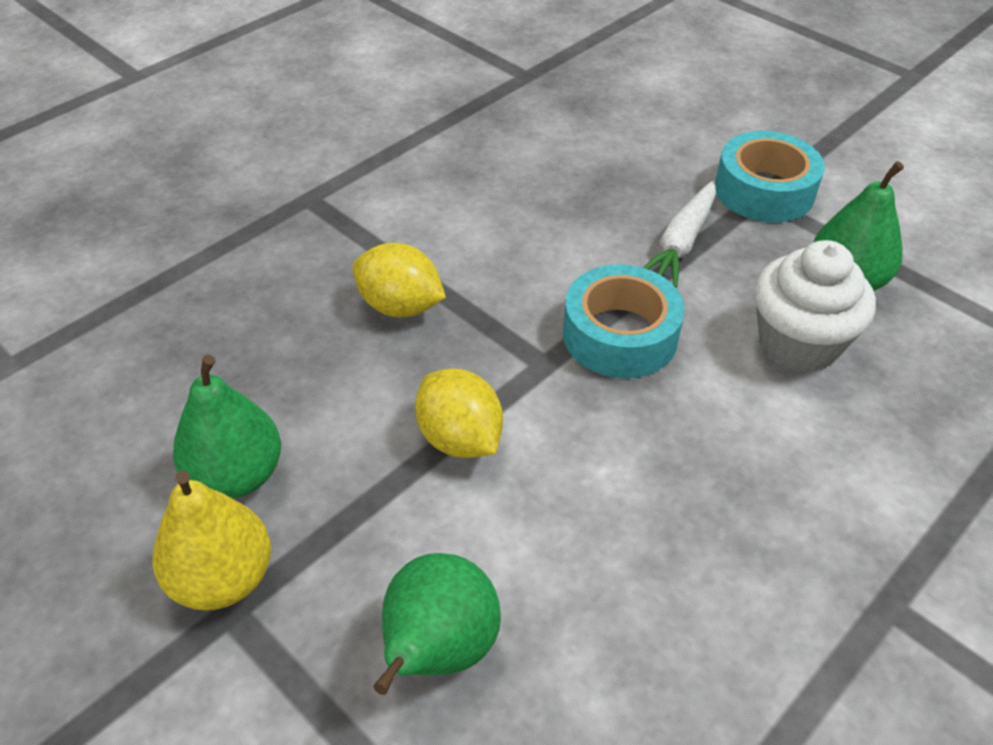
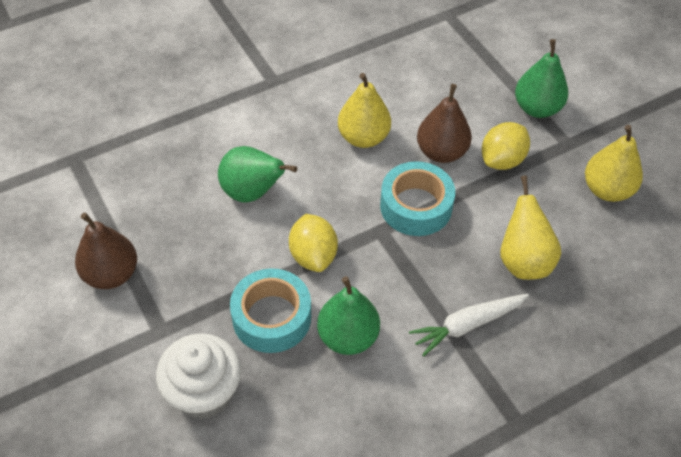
brown pear: none = 0 -> [75,213,137,289] [417,84,472,163] = 2
yellow pear: [152,470,271,610] = 1 -> [338,73,391,148] [500,175,561,280] [585,125,643,202] = 3

